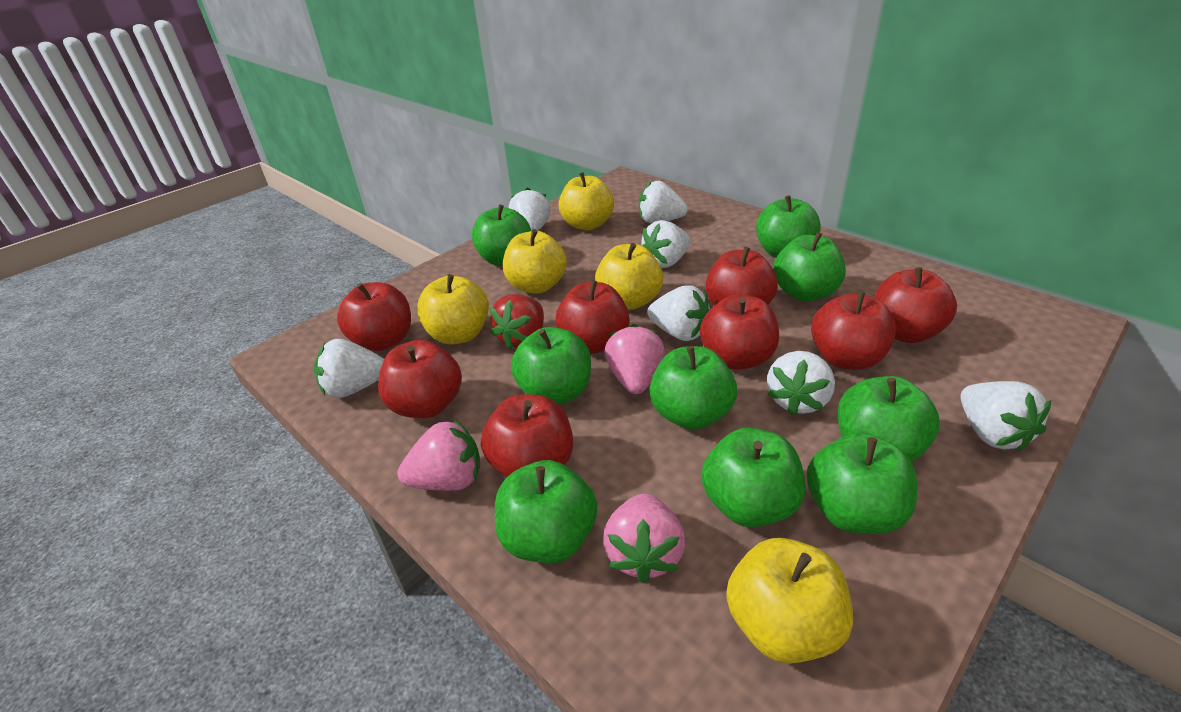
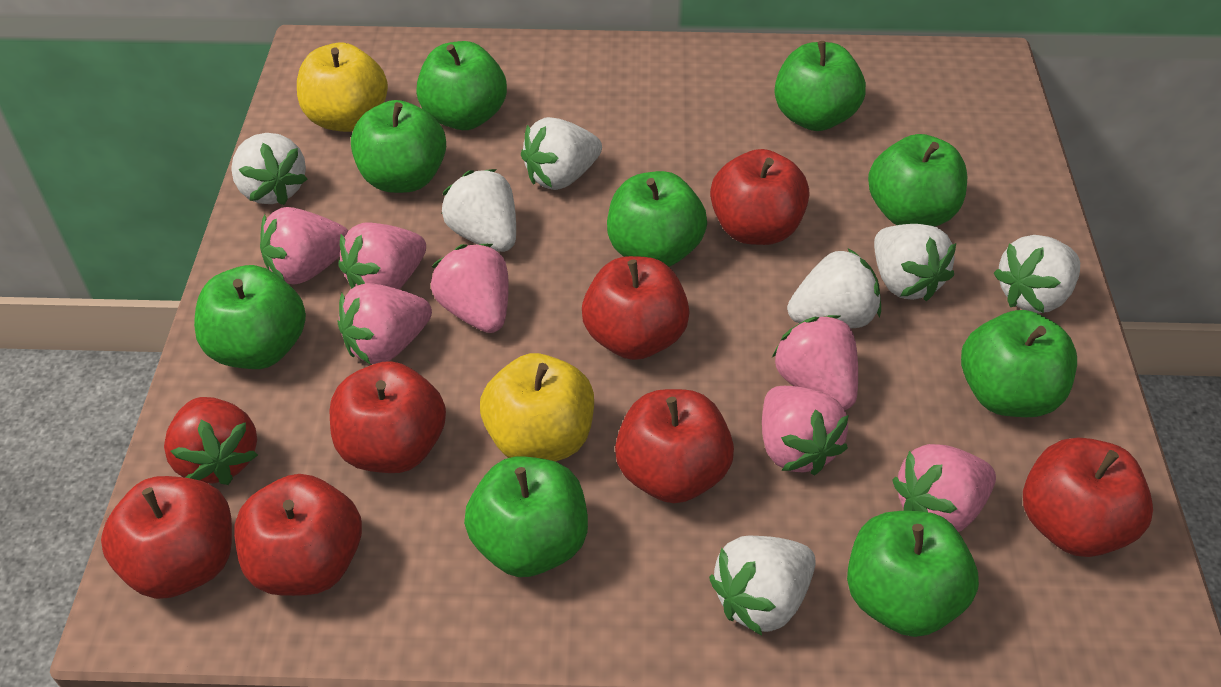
pink strawberry: [397,419,480,491] [603,493,686,583] [604,324,665,394] = 3 -> [260,207,349,285] [338,222,426,289] [338,283,432,365] [431,244,509,333] [762,386,849,475] [772,315,858,410] [892,444,996,532] = 7
red apple: [337,282,411,351] [378,340,462,418] [481,394,573,477] [556,280,630,354] [700,294,779,370] [705,247,778,306] [811,292,896,370] [874,267,957,343] = 8 -> [101,476,232,599] [234,474,362,596] [330,361,446,473] [582,256,690,360] [615,389,734,503] [710,149,809,245] [1023,438,1153,557] = 7
yellow apple: [417,274,489,345] [503,229,567,294] [559,172,614,231] [595,243,663,310] [726,538,853,664] = 5 -> [297,42,388,132] [480,353,594,461] = 2

